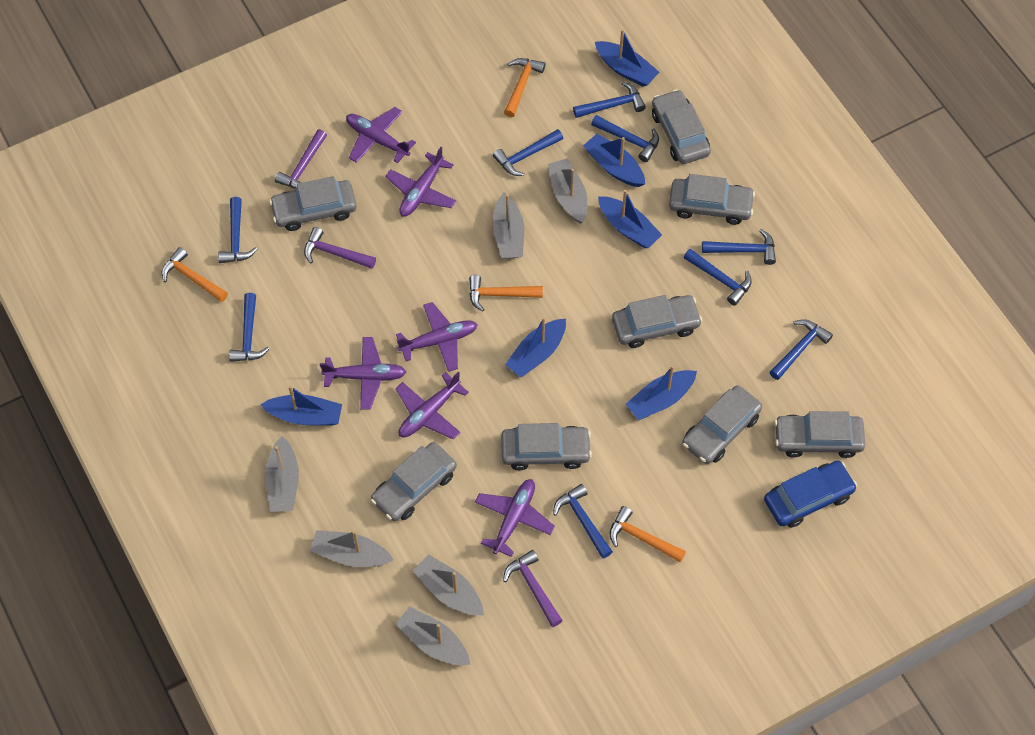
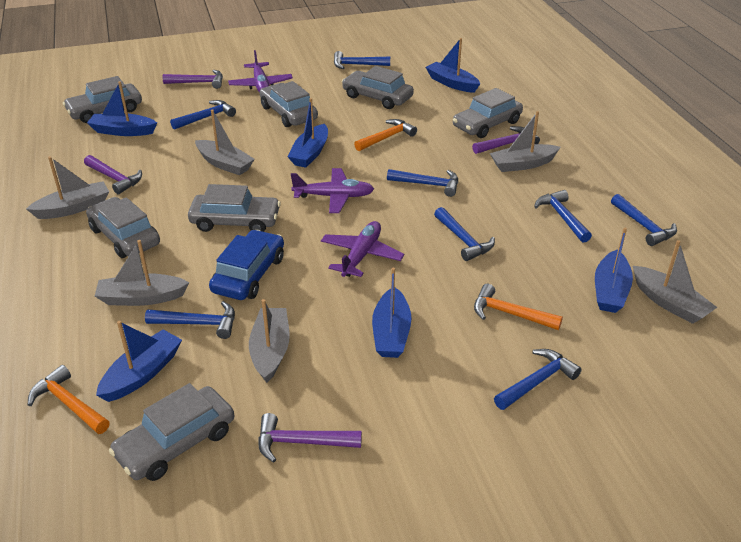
blue hammer: [218,197,257,263] [229,293,270,362] [493,129,563,176] [553,484,613,558] [573,82,646,118] [591,115,659,162] [684,249,752,306] [702,229,776,265] [770,320,833,380] = 9 -> [145,301,235,339] [170,100,236,130] [334,51,390,69] [387,169,458,197] [434,207,495,261] [494,349,582,410] [534,190,592,243] [611,194,677,246] = 8
grey car: [269,176,357,231] [371,442,457,522] [501,423,592,470] [612,295,702,348] [652,89,711,164] [669,174,755,225] [682,385,762,464] [774,411,865,458] = 8 -> [63,76,142,123] [86,197,160,258] [109,383,234,481] [188,184,281,232] [260,81,318,127] [342,66,414,109] [453,88,523,138] = 7
orange hammer: [161,247,228,302] [469,275,543,312] [504,58,546,117] [609,506,686,562] = 4 -> [28,365,110,434] [354,119,417,151] [474,284,563,330] = 3
purple hammer: [275,129,327,189] [304,227,376,269] [503,550,563,627] = 3 -> [84,155,142,194] [162,70,223,89] [258,413,362,463] [472,126,540,154] = 4
purple plane: [320,337,406,410] [346,107,416,163] [385,147,456,217] [395,372,469,440] [396,302,478,372] [475,479,555,557] = 6 -> [228,50,293,93] [291,168,374,213] [321,221,404,277] = 3

